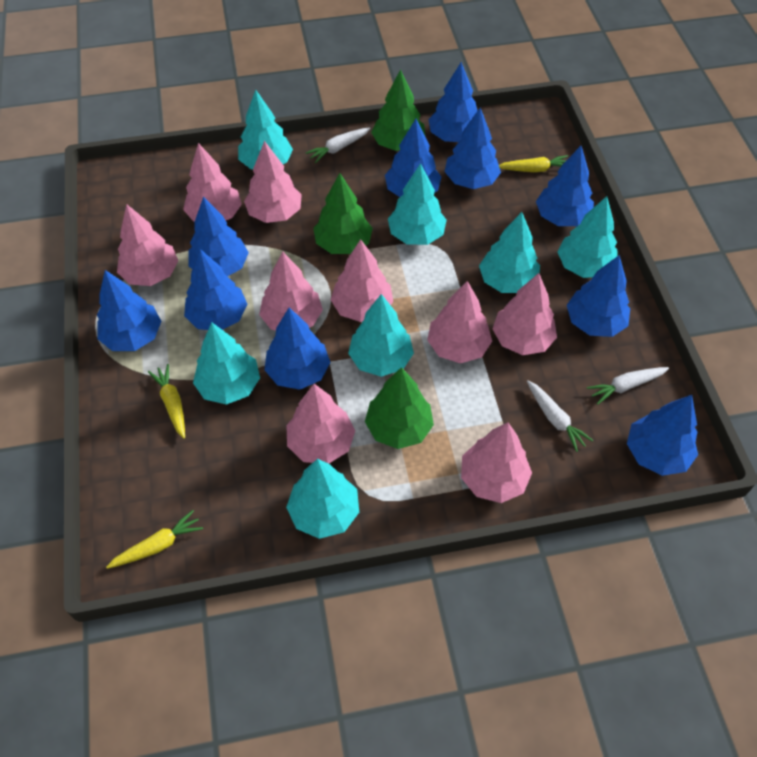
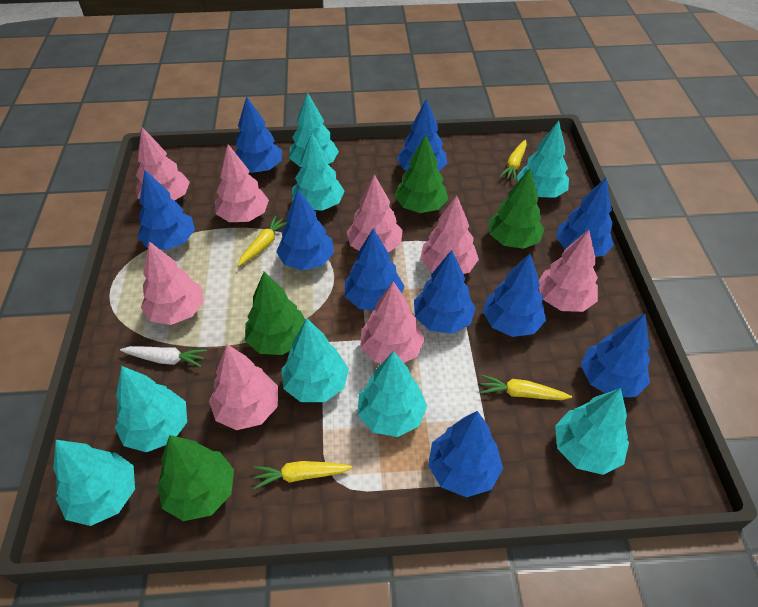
green tree: [313,173,373,254] [365,367,434,449] [371,69,425,151] = 3 -> [157,435,234,521] [245,272,305,355] [395,134,448,213] [488,168,544,249] = 4
pink tree: [117,204,178,286] [183,143,242,222] [244,141,302,223] [259,252,323,331] [286,384,355,464] [331,239,393,322] [427,281,492,364] [461,422,532,503] [492,273,557,355] = 9 -> [136,127,190,201] [141,241,204,325] [209,344,278,430] [215,144,269,222] [347,174,403,253] [360,281,425,363] [420,195,479,274] [539,230,598,312] = 8
turquoise tree: [193,322,260,405] [238,90,293,170] [286,459,359,539] [348,294,414,377] [388,163,447,245] [479,212,540,293] [557,196,618,278] = 7 -> [53,440,135,526] [115,366,187,452] [281,318,349,402] [289,92,339,167] [292,133,345,211] [358,351,427,437] [517,120,569,198] [555,388,629,475] = 8
white carrot: [306,127,370,163] [527,380,594,452] [587,367,669,405] = 3 -> [120,346,207,367] = 1
yellow carrot: [106,510,203,569] [148,364,185,439] [499,155,568,172] = 3 -> [238,216,287,266] [253,461,353,489] [480,375,572,400] [499,140,527,181] = 4

